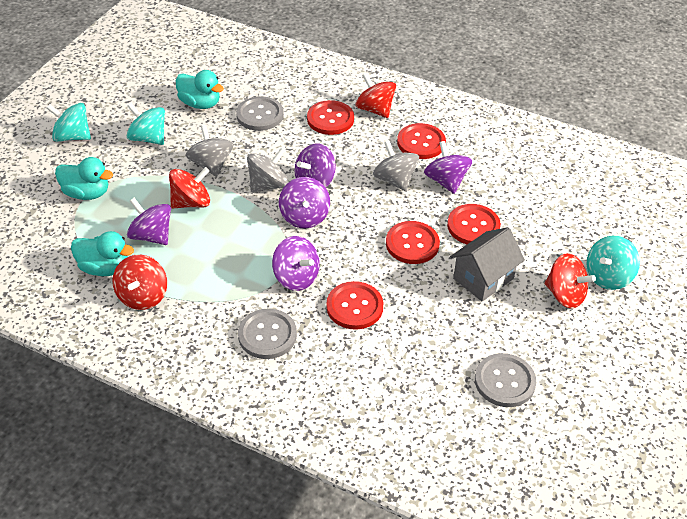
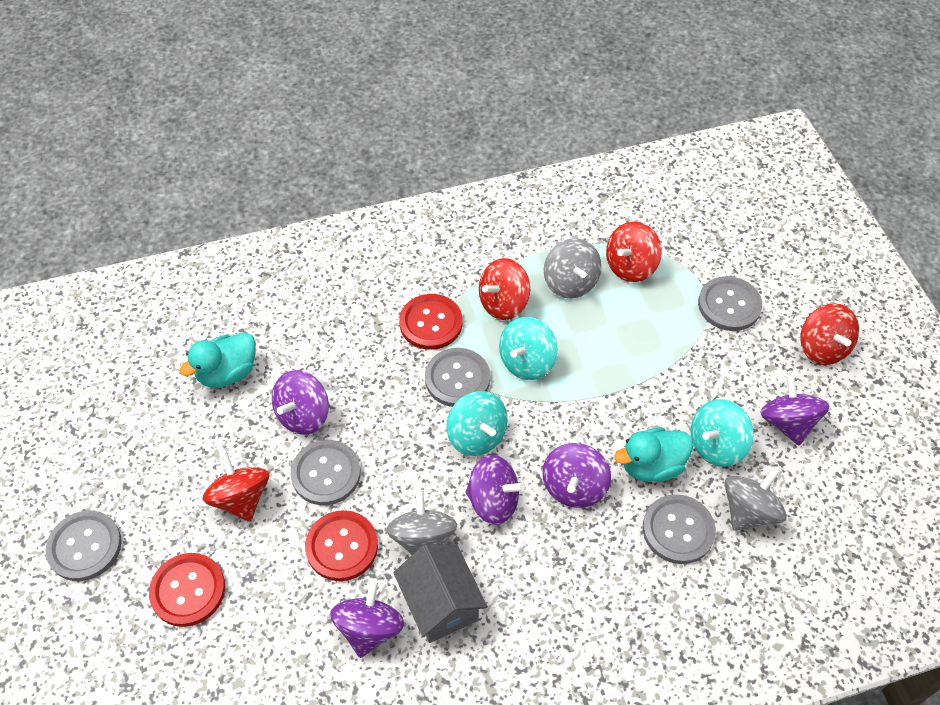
grey button: [236,96,284,131] [238,309,297,359] [475,353,536,407] = 3 -> [46,511,122,581] [291,440,361,505] [425,348,490,407] [643,494,716,564] [698,276,762,331] = 5
red button: [307,100,354,135] [326,281,383,330] [386,221,440,264] [397,123,446,159] [447,204,501,244] = 5 -> [149,553,225,627] [305,510,378,581] [399,294,462,350] = 3
turquoise duck: [55,157,113,200] [71,231,134,276] [175,70,224,109] = 3 -> [179,332,256,388] [614,427,693,482] = 2

